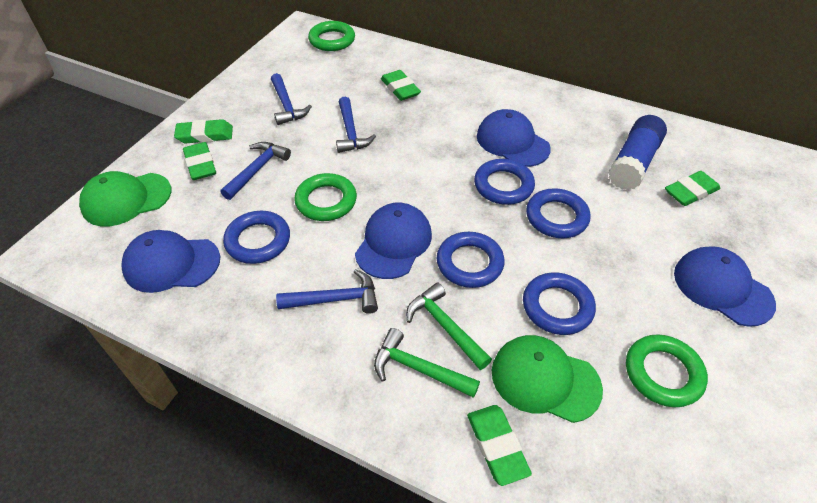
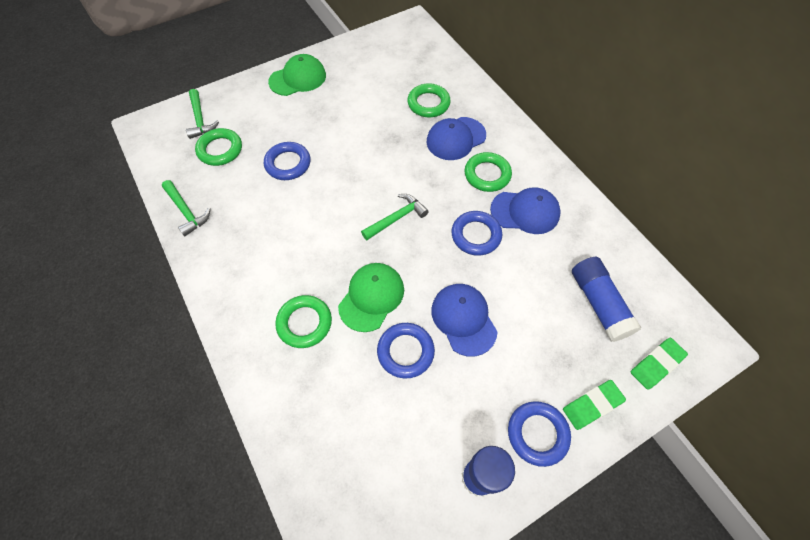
blue cap: [121,230,220,293] [355,203,432,279] [477,109,551,167] [674,246,776,327] = 4 -> [427,117,486,160] [431,284,498,357] [490,187,561,234] = 3
blue glue stick: [608,115,667,190] = 1 -> [462,446,515,497] [572,257,641,342] = 2
blue hammer: [220,142,291,200] [271,73,312,125] [276,269,378,314] [336,96,376,153] = 4 -> none = 0
blue ring: [223,211,290,264] [436,232,504,288] [474,159,535,205] [523,273,596,335] [526,188,591,238] = 5 -> [264,142,310,180] [377,323,435,378] [451,211,502,256] [508,401,571,467] = 4
green eraser: [174,119,233,143] [183,142,216,180] [381,70,421,101] [467,405,532,486] [665,171,720,206] = 5 -> [563,380,626,430] [631,338,688,390] = 2
green hammer: [374,328,480,398] [406,282,492,370] = 2 -> [162,180,211,236] [186,89,219,139] [361,194,429,240] = 3
green ring: [294,173,357,221] [308,21,355,51] [626,334,708,407] = 3 -> [195,128,242,166] [275,295,332,348] [407,83,451,117] [464,152,512,192] = 4

